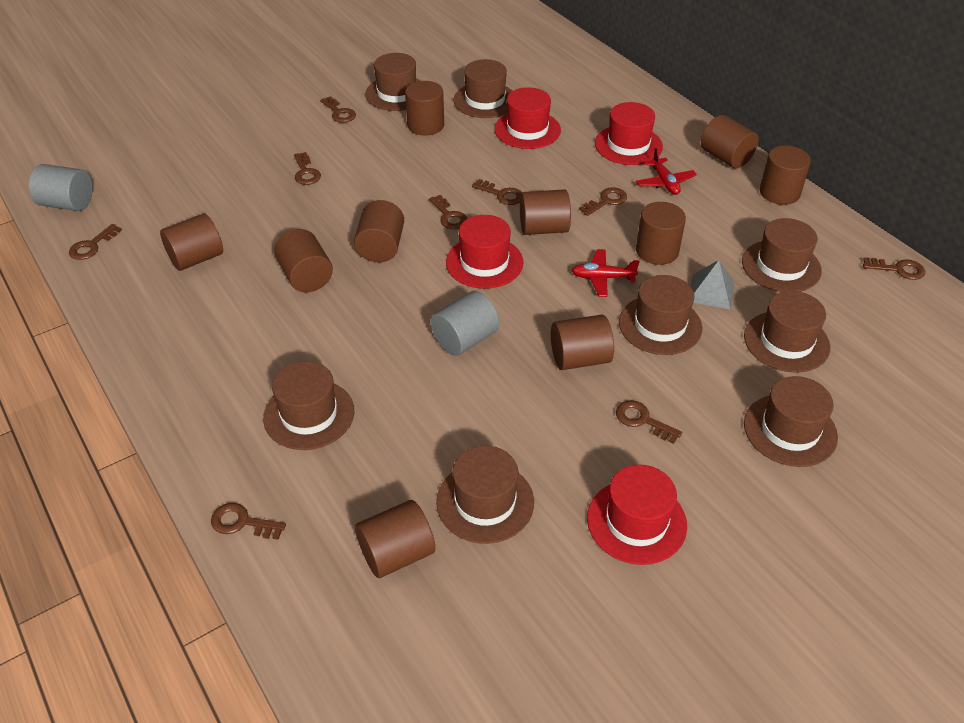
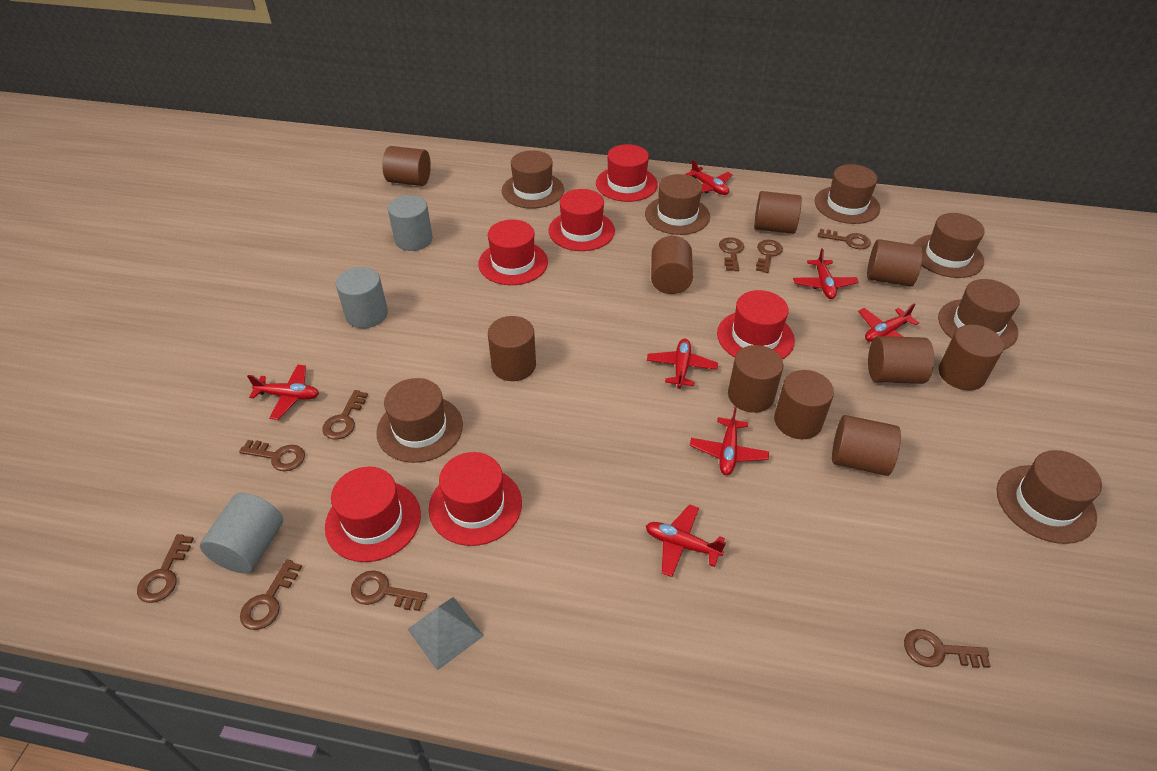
brown hat: [263,361,354,450] [365,53,420,111] [436,446,534,544] [453,59,512,118] [619,275,702,355] [742,218,822,292] [744,291,830,373] [744,376,838,467] = 8 -> [376,378,463,463] [502,150,564,209] [645,174,710,235] [815,164,880,224] [913,213,985,278] [938,279,1020,350] [997,450,1102,544] = 7
grey cylinder: [29,164,93,211] [431,291,499,356] = 2 -> [200,493,283,573] [336,267,388,328] [388,195,433,251] = 3
red hat: [446,215,524,289] [495,87,561,149] [587,465,687,565] [595,102,663,165] = 4 -> [325,467,421,562] [428,452,522,546] [478,220,548,285] [549,189,615,251] [596,144,658,202] [717,290,795,359] = 6
red plane: [571,249,640,297] [636,148,697,195] = 2 -> [247,365,319,420] [646,504,726,577] [647,339,718,389] [685,159,733,195] [690,407,769,475] [793,248,859,299] [858,303,919,342] = 7

